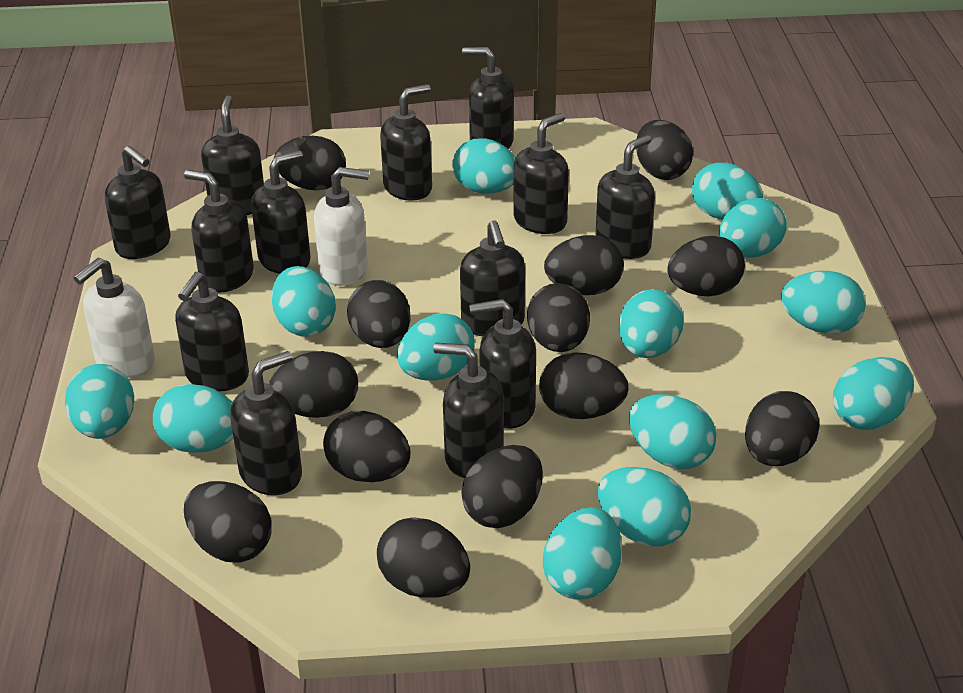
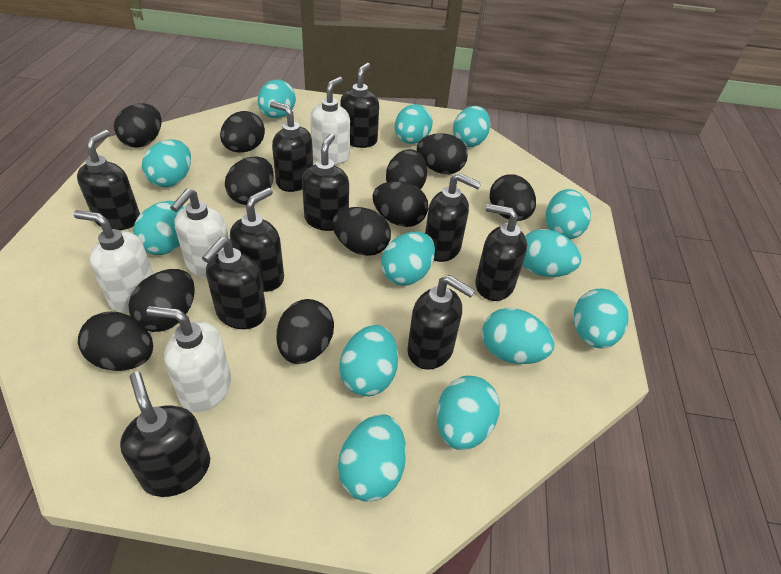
black egg: [184,481,272,563] [269,351,358,418] [274,136,346,190] [323,411,410,482] [347,280,411,348] [377,517,470,598] [461,445,543,528] [527,283,590,352] [539,352,628,419] [544,235,624,295] [636,120,693,180] [667,236,745,296] [745,391,820,466] = 13 -> [78,312,153,371] [114,103,162,148] [129,269,195,332] [220,111,265,153] [225,156,274,205] [276,299,334,364] [332,207,391,256] [373,181,428,227] [386,149,427,190] [417,133,468,174] [490,175,536,221] = 11
black soap dispenser: [105,146,170,259] [175,272,249,391] [184,170,254,293] [201,95,264,215] [230,351,302,495] [251,150,311,274] [380,84,432,200] [433,343,504,478] [460,220,525,336] [462,47,514,149] [469,299,536,429] [514,113,569,234] [595,135,655,259] = 13 -> [77,130,140,230] [120,371,210,497] [202,237,266,329] [230,188,284,292] [270,101,313,192] [302,133,349,231] [340,63,379,148] [407,275,475,370] [425,173,481,262] [475,204,527,301] = 10
white soap dispenser: [74,258,155,378] [314,167,369,286] = 2 -> [74,210,153,313] [147,306,231,412] [170,188,229,278] [310,77,350,164] = 4

